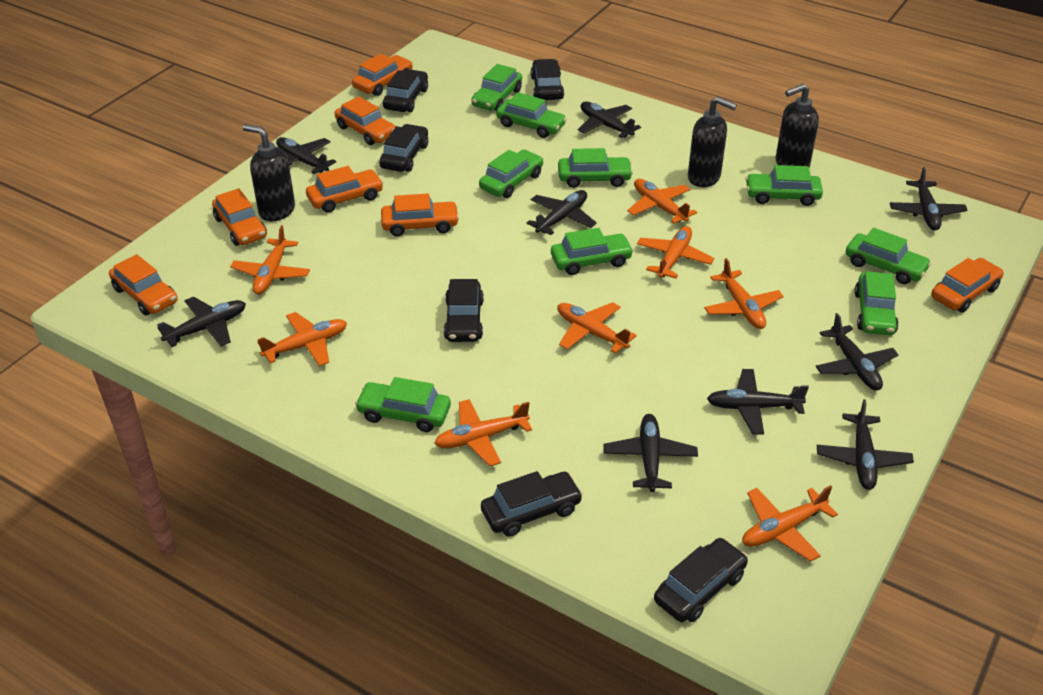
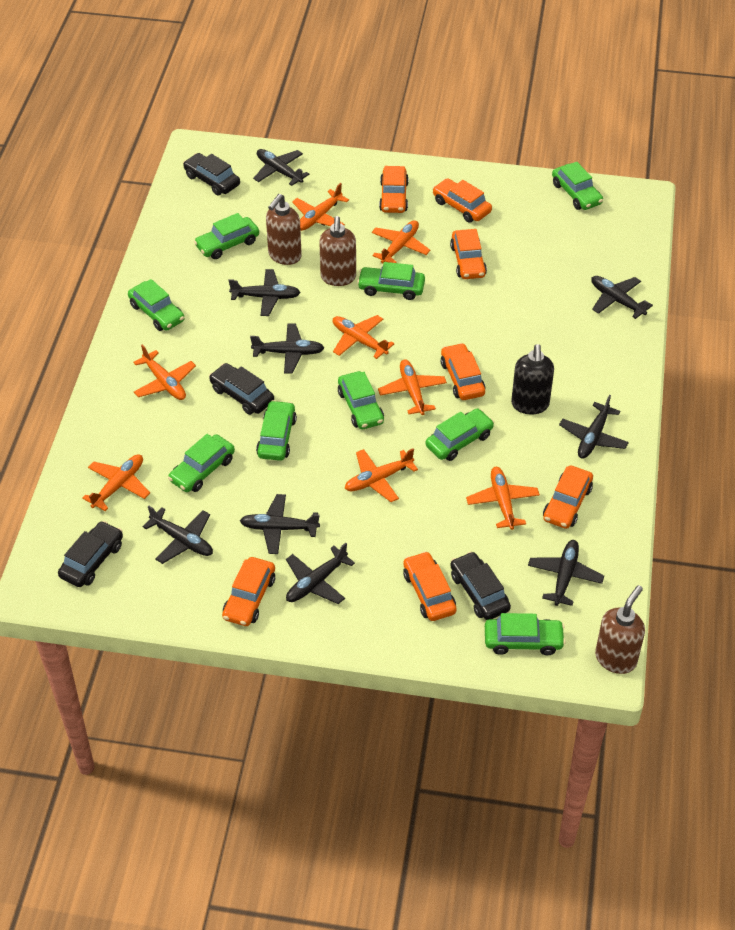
black car: [379,124,428,172] [383,69,428,112] [443,279,484,342] [481,471,583,537] [531,59,564,100] [654,538,748,622] = 6 -> [58,521,123,587] [183,153,240,196] [209,363,274,415] [450,551,511,620] = 4
black soap dispenser: [243,124,295,221] [688,97,737,187] [775,84,819,168] = 3 -> [511,344,554,415] = 1
brown soap dispenser: none = 0 -> [266,194,302,265] [319,216,356,286] [595,585,645,674] = 3

